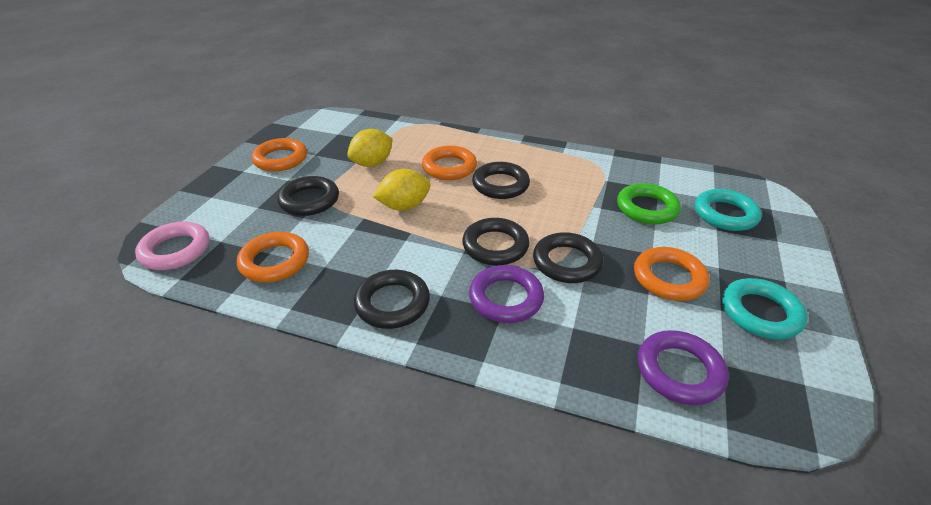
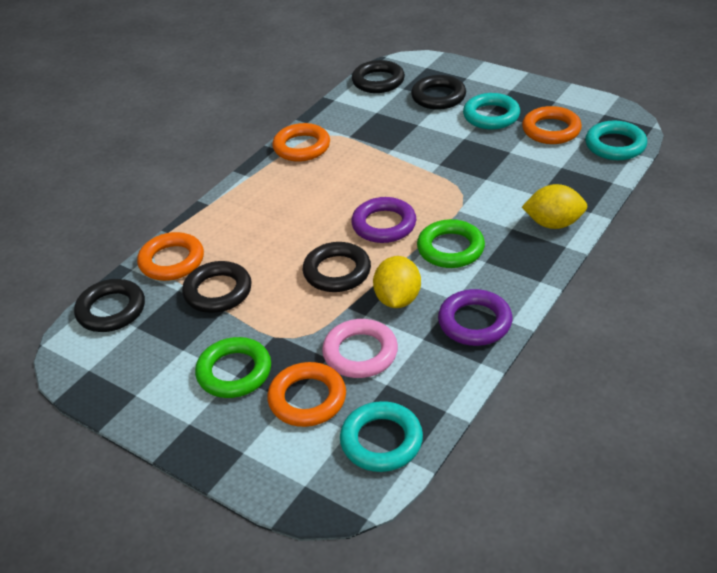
green ring: [617,183,681,224] = 1 -> [195,337,271,398] [417,219,485,268] = 2
turquoise ring: [695,189,762,231] [722,278,807,340] = 2 -> [340,401,423,472] [463,93,520,129] [585,121,647,160] = 3

